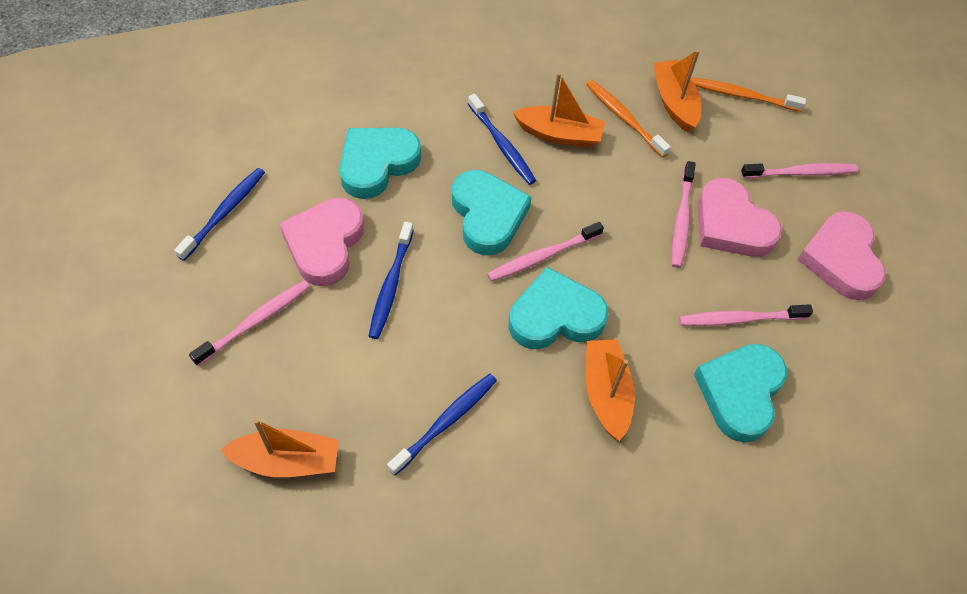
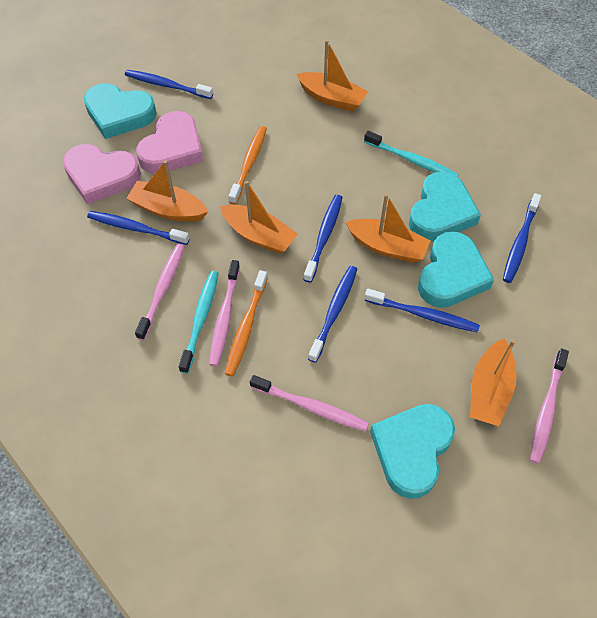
blue toothbrush: [174,168,265,261] [369,222,414,339] [387,374,497,475] [468,94,536,185] = 4 -> [87,211,190,245] [125,70,213,99] [303,195,343,283] [308,266,357,363] [365,289,480,333] [503,193,542,283] = 6
orange boat: [220,419,339,477] [513,72,605,148] [586,339,635,441] [653,50,701,132] = 4 -> [126,160,208,222] [220,181,298,254] [296,40,368,111] [345,194,431,263] [470,339,517,426] = 5
pink heart: [279,198,364,286] [698,178,782,257] [797,211,886,300] = 3 -> [63,144,141,205] [136,111,203,174] = 2
pink toothbrush: [189,280,310,366] [487,222,604,282] [672,161,696,268] [679,304,813,326] [741,163,858,178] = 5 -> [135,243,185,340] [209,260,240,367] [250,375,369,432] [530,348,569,464] = 4
turquoise toothbrush: none = 0 -> [179,271,219,373] [364,131,459,177] = 2

